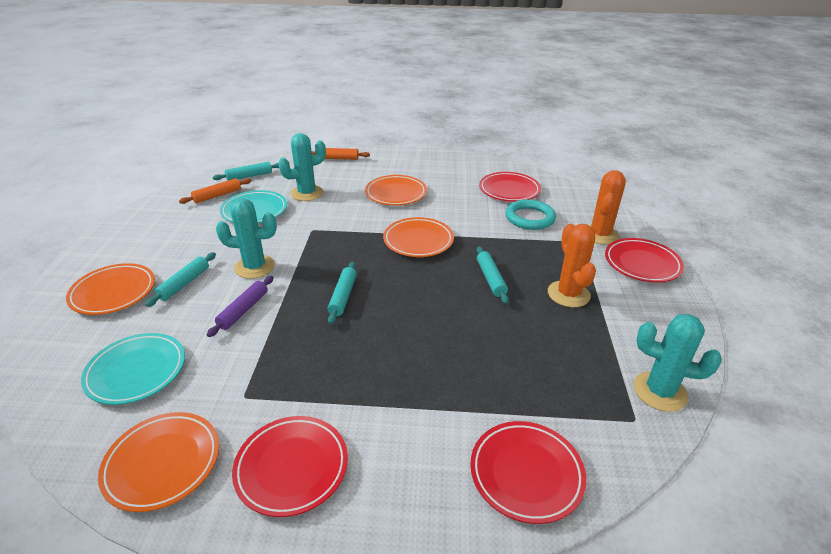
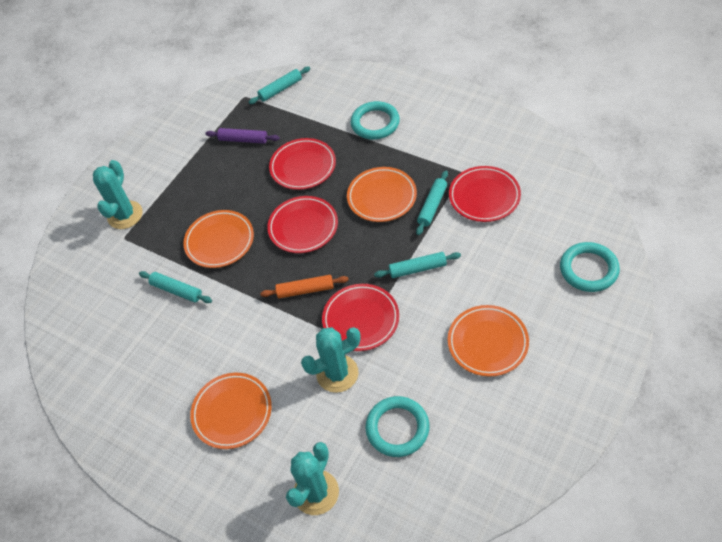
orange cactus: [548,224,596,307] [589,170,626,245] = 2 -> none = 0
orange rolling pin: [179,178,251,204] [311,148,370,160] = 2 -> [260,275,349,298] = 1
turquoise plate: [81,333,185,405] [220,190,287,223] = 2 -> none = 0
turquoise ring: [506,199,556,230] = 1 -> [351,101,400,140] [365,396,429,457] [560,242,620,292] = 3

